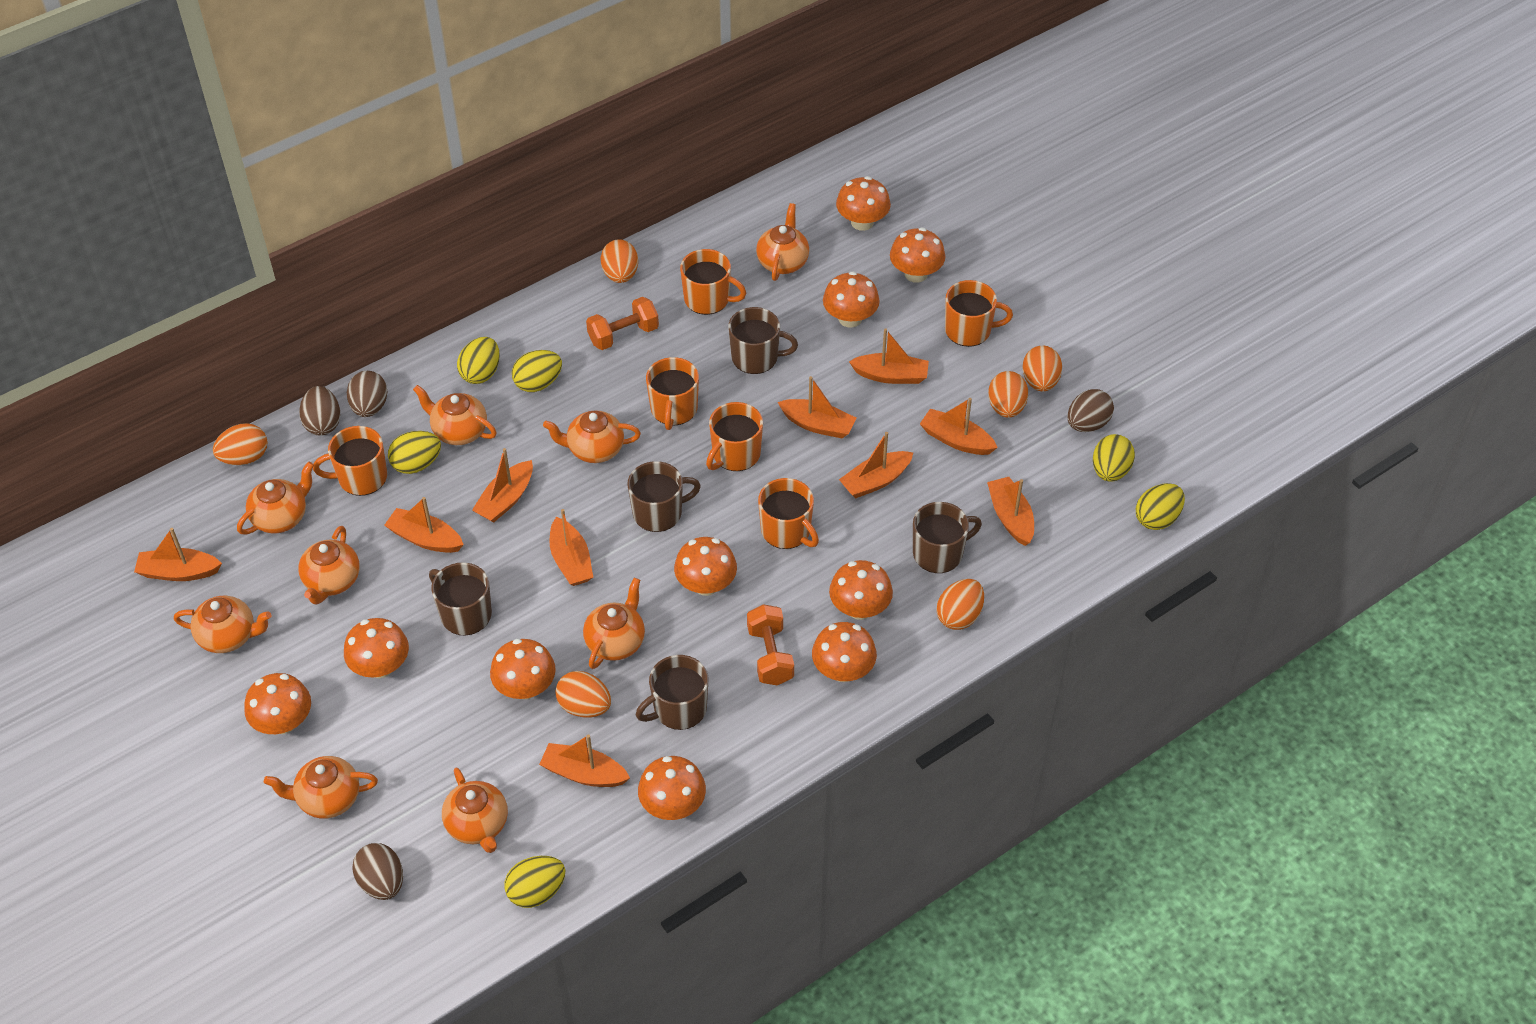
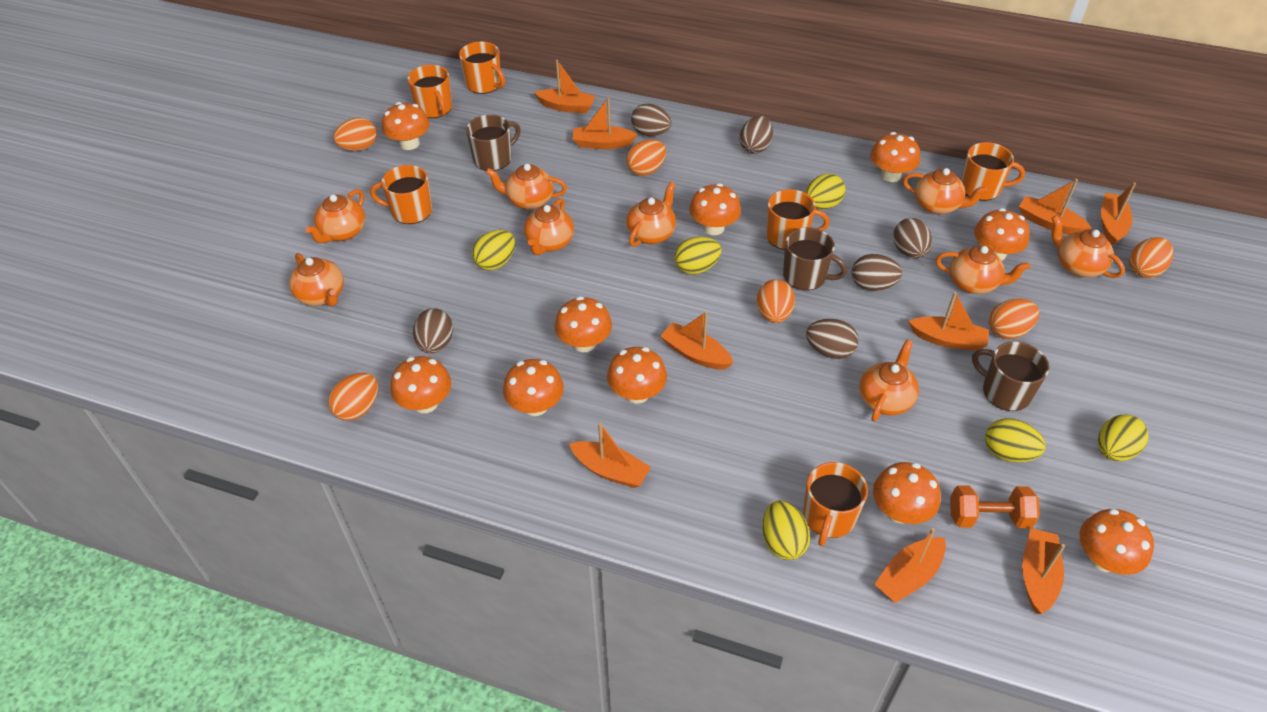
brown egg: [299,386,340,436] [347,371,387,417] [352,843,403,900] [1067,389,1114,432] = 4 -> [413,308,453,354] [631,103,672,136] [739,116,773,154] [806,319,859,359] [851,254,903,291] [893,218,932,259] = 6
brown mug: [429,562,492,636] [627,461,701,532] [636,655,708,730] [728,307,798,374] [913,502,982,573] = 5 -> [466,115,521,171] [783,227,847,291] [972,342,1049,411] = 3
orange boat: [134,528,222,581] [384,497,464,553] [472,448,533,522] [539,734,630,787] [550,509,593,586] [778,376,856,438] [839,432,914,498] [849,328,929,384] [920,398,998,455] [987,477,1034,546] = 10 -> [534,60,596,113] [569,423,651,488] [572,97,637,149] [660,311,733,370] [874,528,946,603] [909,291,989,351] [1019,179,1092,235] [1022,528,1065,614] [1101,182,1136,246] = 9
orange dumbbell: [586,297,659,350] [747,604,794,685] = 2 -> [950,485,1040,529] = 1

